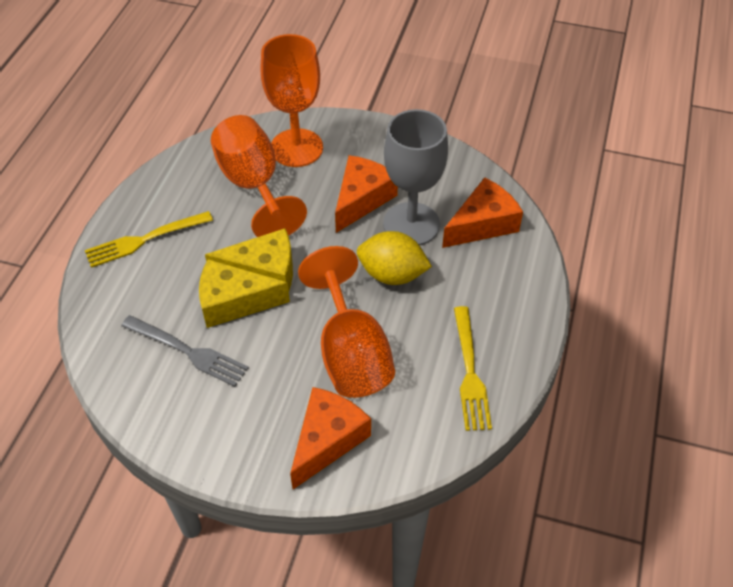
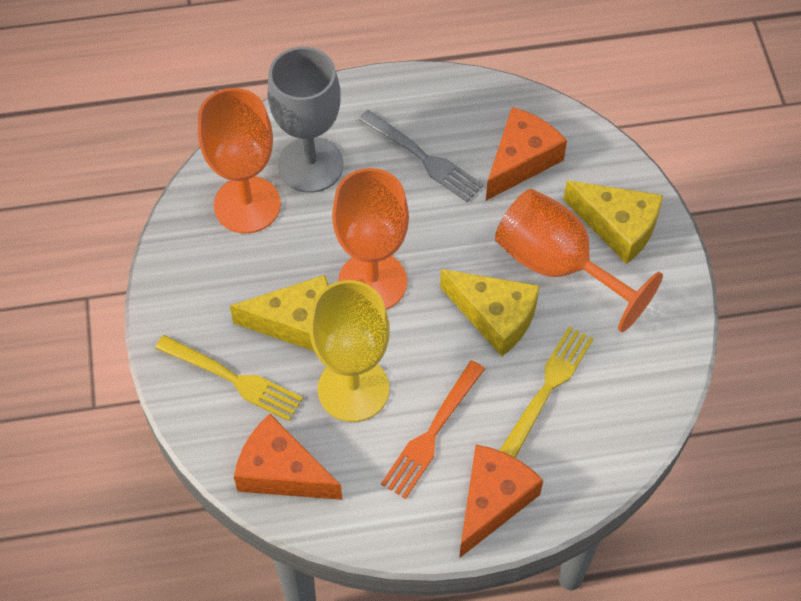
orange fork: none = 0 -> [381,360,485,499] = 1
yellow cheese: [199,259,290,328] [205,228,293,291] = 2 -> [230,275,329,352] [440,269,540,356] [563,180,663,264] = 3
yellow goblet: none = 0 -> [309,280,390,422] = 1
yellow lemon: [357,231,432,285] = 1 -> none = 0

